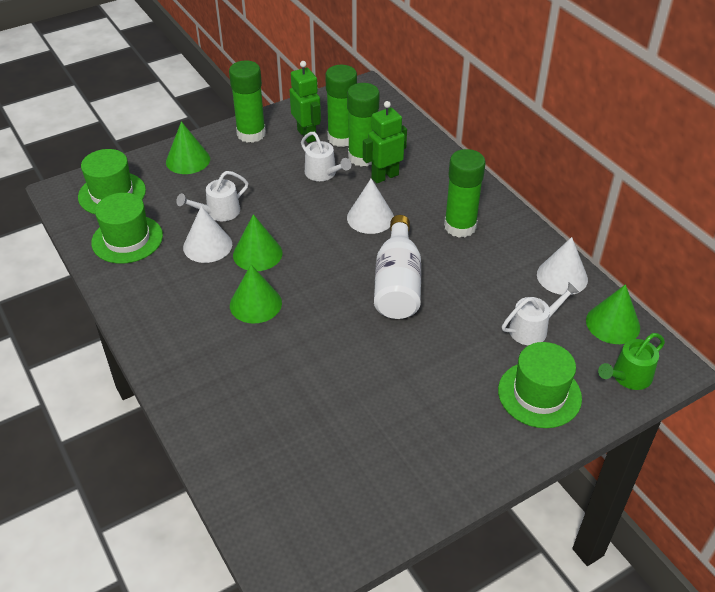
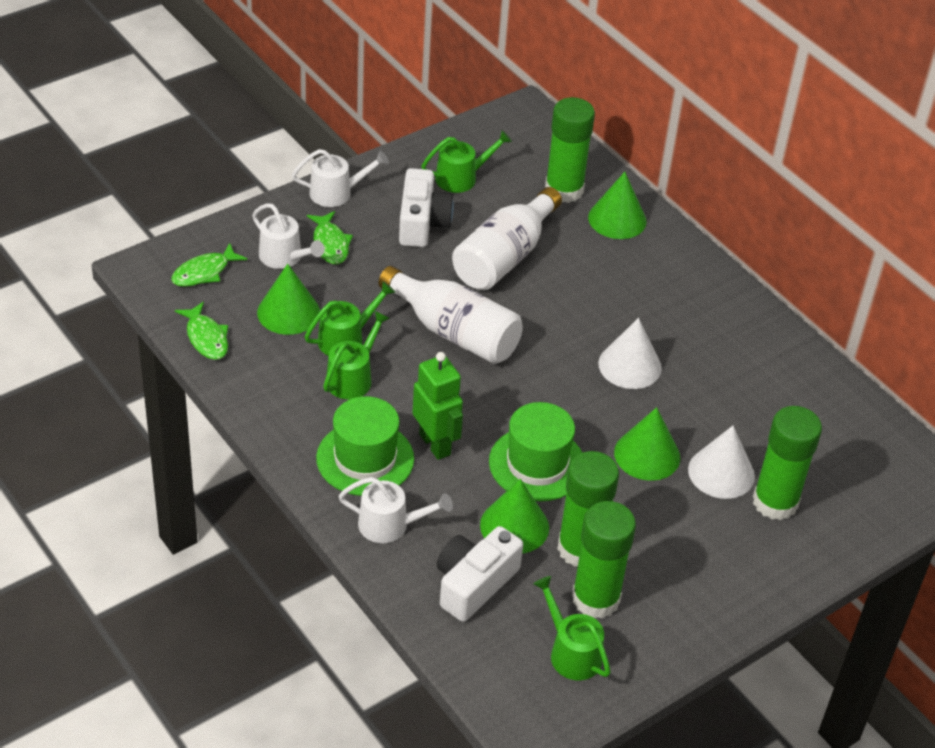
green fish: none = 0 -> [171,243,247,287] [175,302,228,360] [307,211,353,265] = 3
green hat: [78,149,146,214] [91,193,163,264] [498,342,582,428] = 3 -> [316,396,414,496] [489,402,582,501] = 2
green robot: [290,61,321,143] [363,101,407,183] = 2 -> [412,352,463,460] = 1
green watering can: [598,333,665,390] = 1 -> [305,281,396,356] [323,311,390,399] [421,130,512,193] [533,576,611,680] = 4
white bottle: [374,215,421,319] = 1 -> [378,266,523,364] [452,187,562,290] = 2
white camera: none = 0 -> [399,168,454,247] [437,526,523,622] = 2
white cone: [183,206,232,263] [347,179,394,234] [537,237,588,295] = 3 -> [598,318,662,389] [688,426,755,499] = 2

